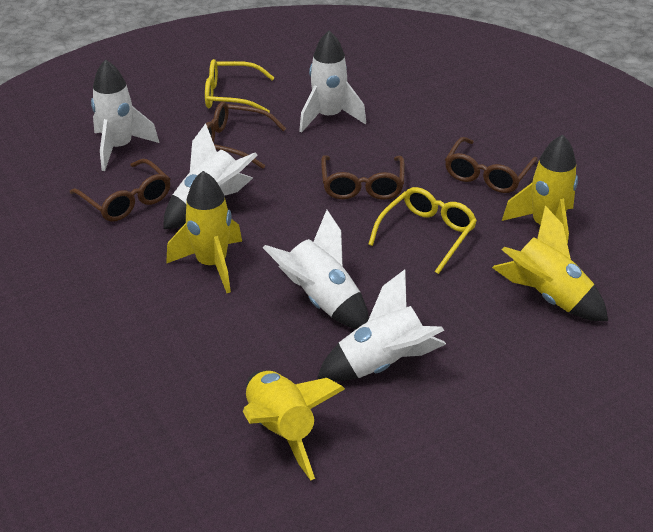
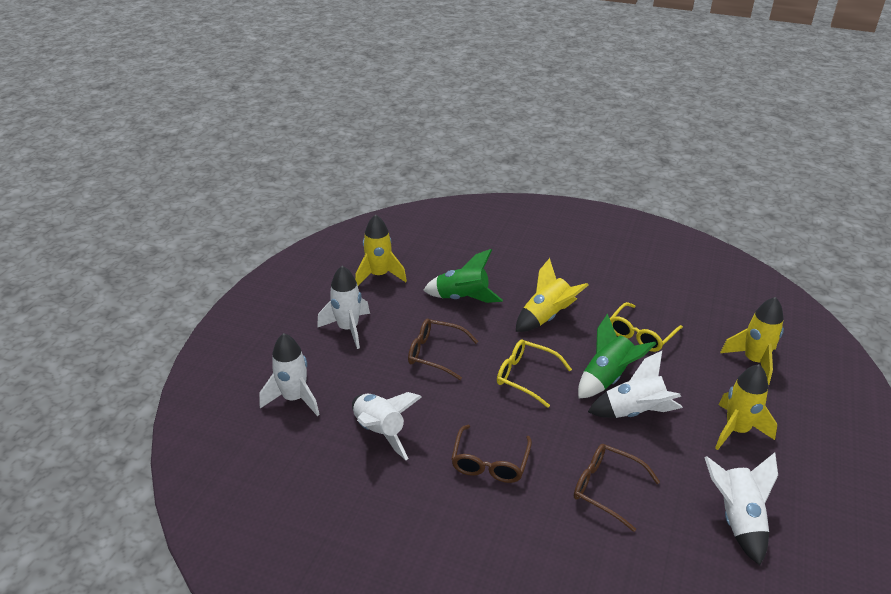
brown glasses: [70,159,170,222] [206,102,286,169] [321,155,405,200] [445,137,538,193] = 4 -> [408,319,478,380] [451,425,532,483] [574,444,660,532] = 3
green rocket: none = 0 -> [423,249,503,303] [578,314,657,399] = 2

